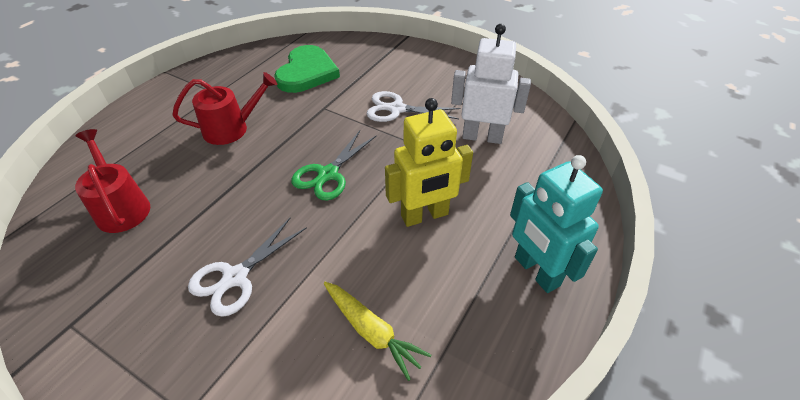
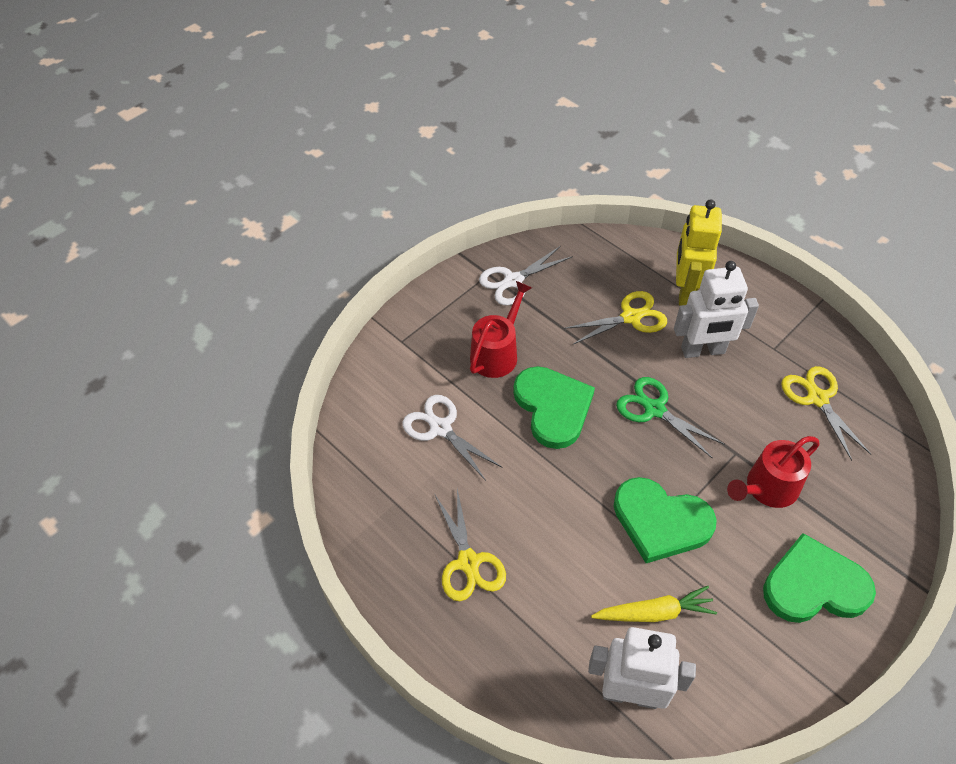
green heart: [274,45,340,93] = 1 -> [513,366,595,449] [614,477,717,563] [763,533,876,623] = 3
turquoise robot: [510,155,603,293] = 1 -> none = 0
white robot: [451,24,531,144] = 1 -> [588,627,696,709] [674,261,759,358] = 2
yellow scissors: none = 0 -> [435,489,506,601] [564,291,667,345] [781,366,871,461] = 3

